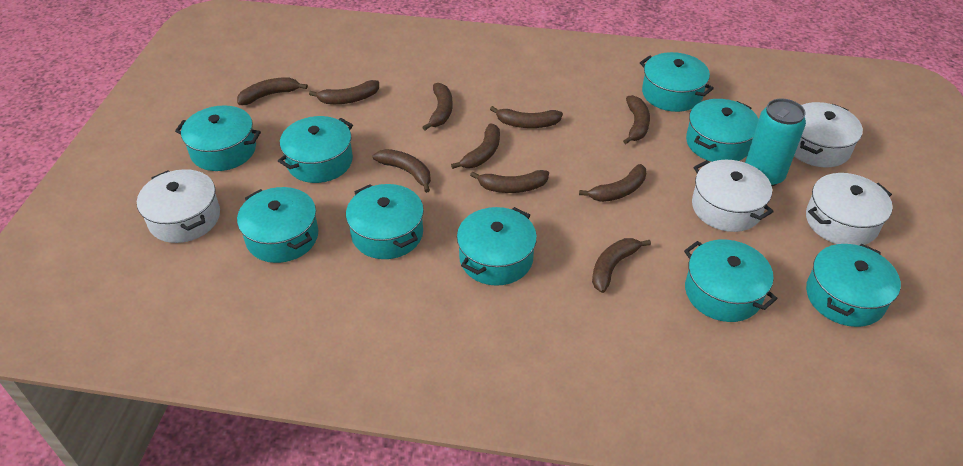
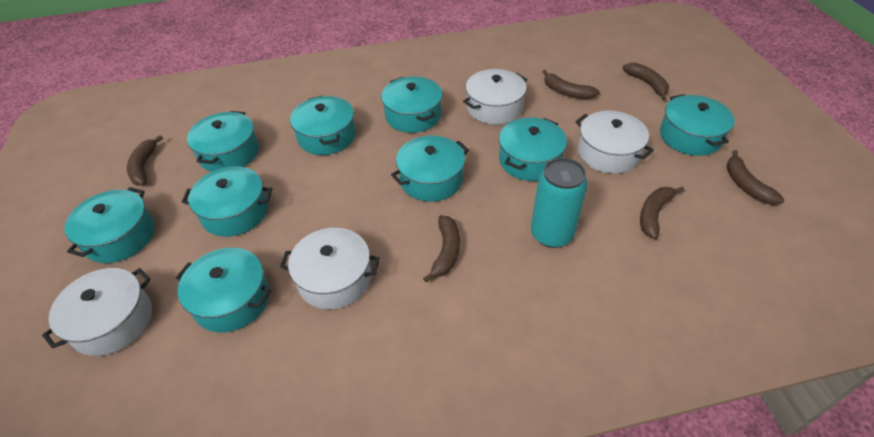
brown banana: [237,77,308,105] [309,80,379,104] [373,149,431,193] [422,83,453,130] [451,123,500,169] [470,170,549,193] [490,106,563,128] [579,164,646,202] [592,238,651,293] [623,95,650,144] = 10 -> [127,135,163,186] [423,215,460,282] [542,70,600,99] [622,63,669,101] [640,187,684,239] [726,150,784,205] = 6

